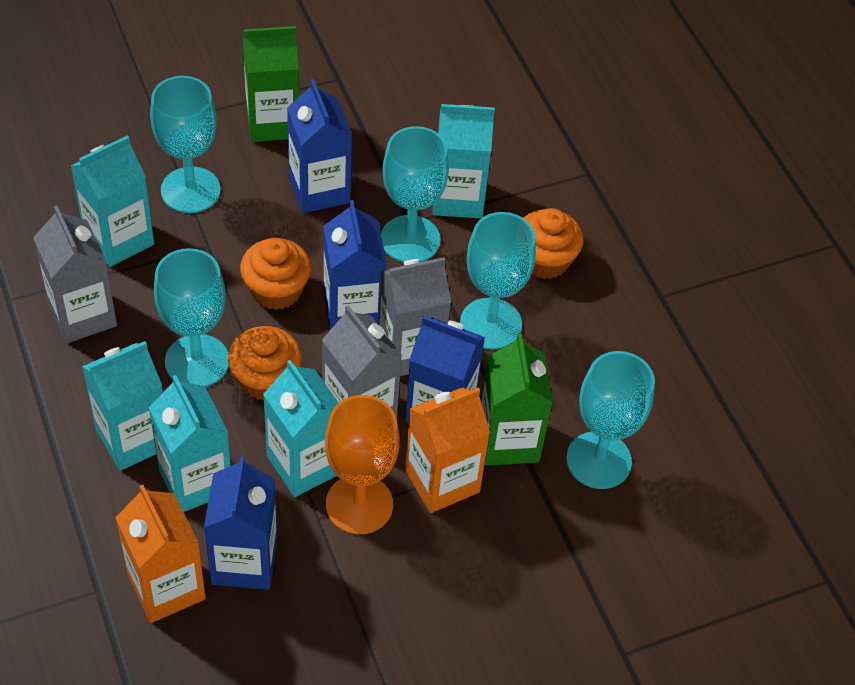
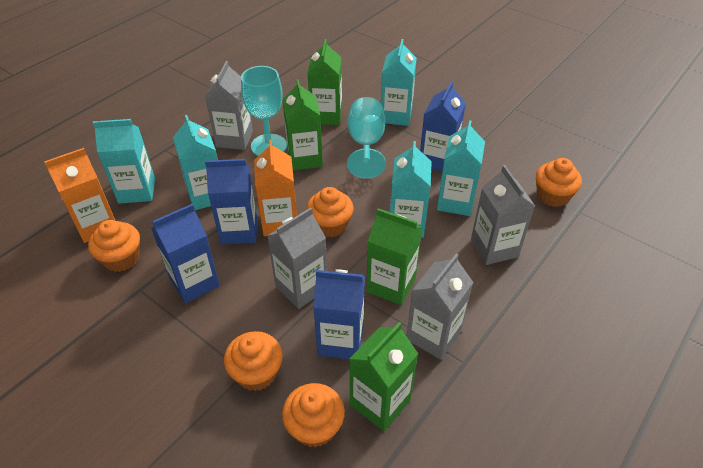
green carton: [243,26,299,142] [481,333,553,466] = 2 -> [282,79,323,171] [308,39,342,125] [349,322,418,431] [366,208,423,305] = 4
grey carton: [33,205,117,343] [322,305,402,418] [378,257,451,376] = 3 -> [205,61,253,150] [267,207,327,309] [407,253,473,360] [471,165,535,265] = 4
orange cupcake: [228,326,302,401] [240,238,311,310] [523,208,584,279] = 3 -> [88,220,140,272] [224,331,283,391] [282,383,345,448] [306,187,354,237] [536,158,582,207] = 5
orange goblet: [325,395,400,534] = 1 -> none = 0
turquoise goblet: [150,76,221,213] [154,248,229,387] [381,126,449,262] [460,212,536,349] [566,351,655,489] = 5 -> [241,66,287,156] [347,97,386,179] = 2

